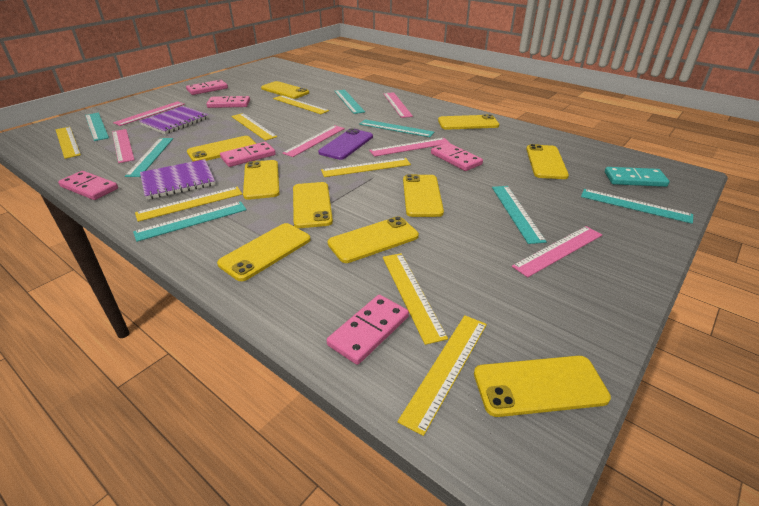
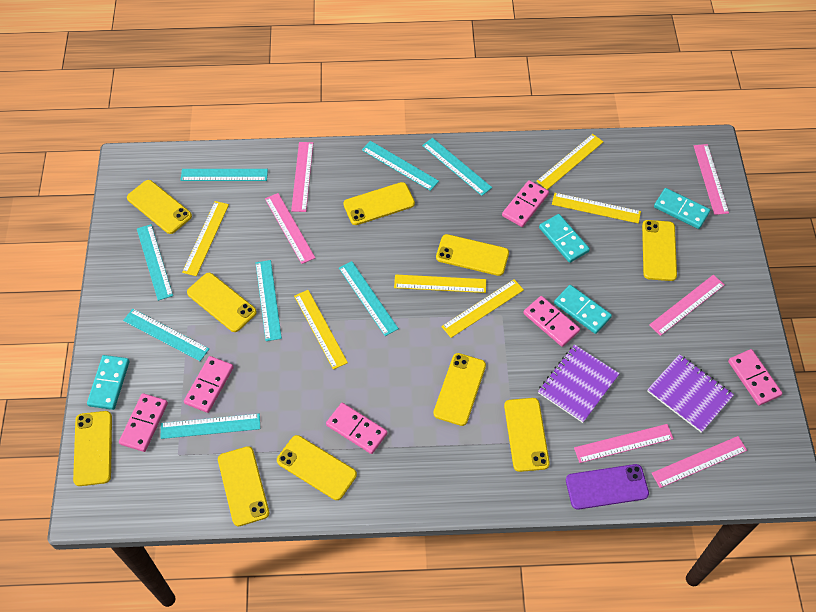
turquoise domino: [605,167,670,187] = 1 -> [87,355,130,410] [539,214,590,263] [554,285,612,334] [654,188,710,229] = 4
turquoise ruler: [85,113,109,141] [125,138,173,177] [133,201,247,242] [334,90,365,114] [359,119,434,137] [492,186,547,244] [581,189,693,224] = 7 -> [123,309,209,361] [137,224,173,301] [161,414,260,439] [180,169,268,181] [256,260,282,341] [339,261,399,336] [362,141,439,191] [422,138,492,196] = 8
yellow ruler: [56,127,81,159] [135,187,242,222] [231,113,277,141] [273,95,329,114] [321,158,411,177] [383,253,448,345] [397,315,487,436] = 7 -> [182,201,229,276] [294,290,348,370] [394,274,486,293] [441,279,524,338] [536,134,603,190] [552,193,641,224] = 6

